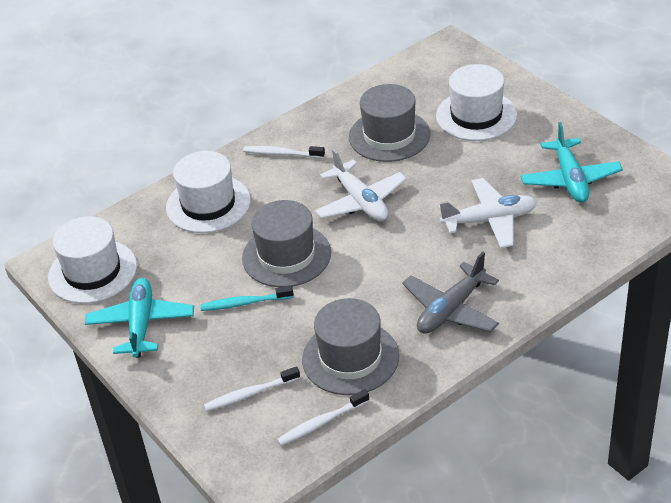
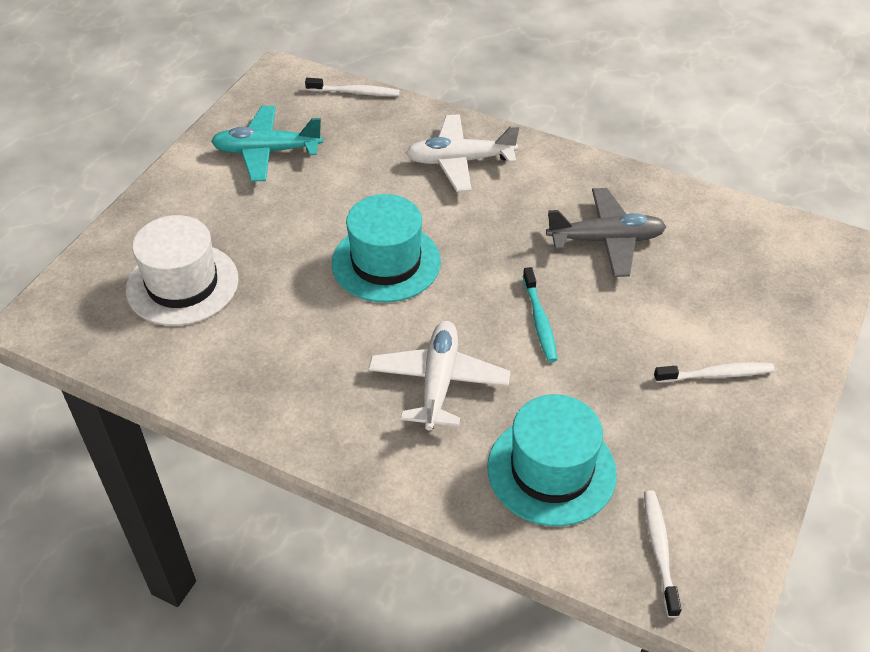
grey hat: [242,200,331,287] [302,298,399,395] [349,84,430,162] = 3 -> none = 0
turquoise hat: none = 0 -> [332,194,441,303] [487,394,617,526] = 2
turquoise plane: [85,278,194,358] [521,122,623,203] = 2 -> [211,106,323,181] = 1
white hat: [48,216,137,304] [166,151,251,233] [436,64,517,141] = 3 -> [126,215,239,326] = 1

